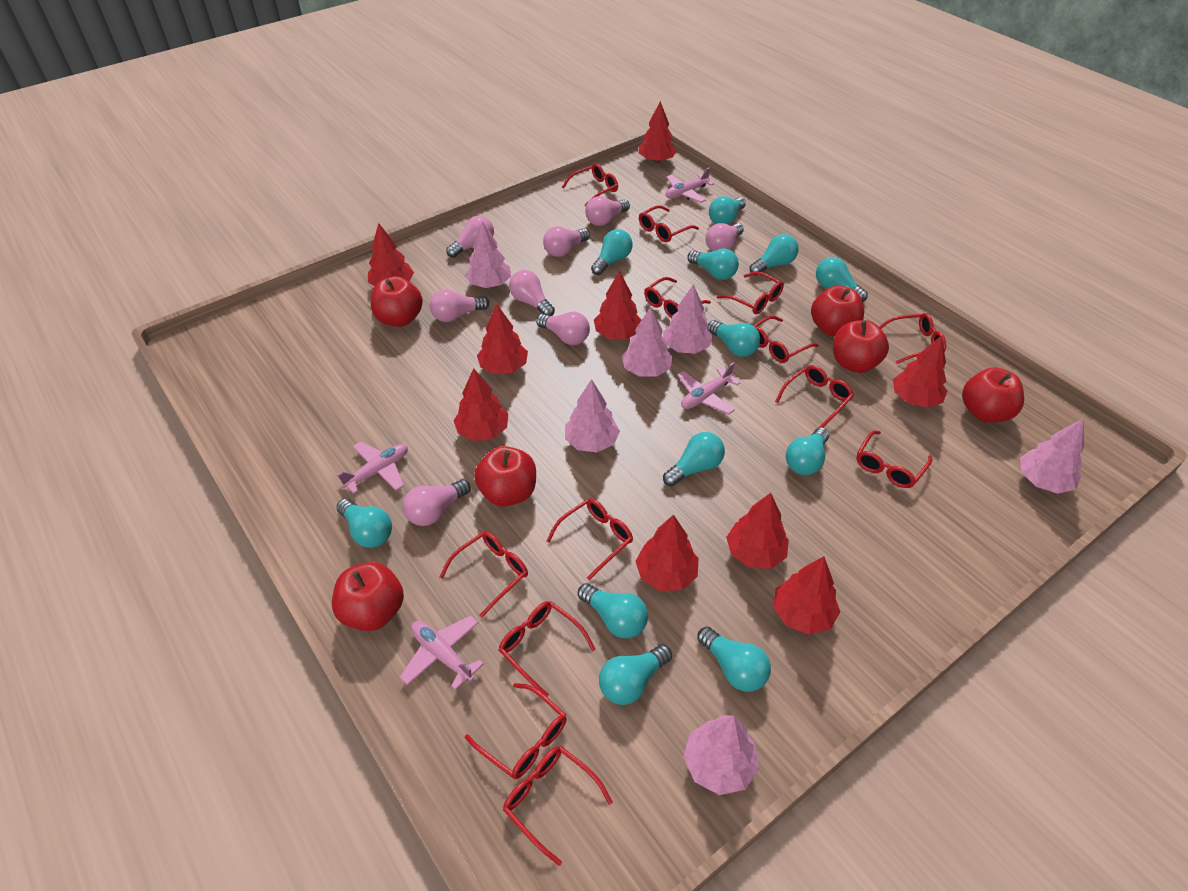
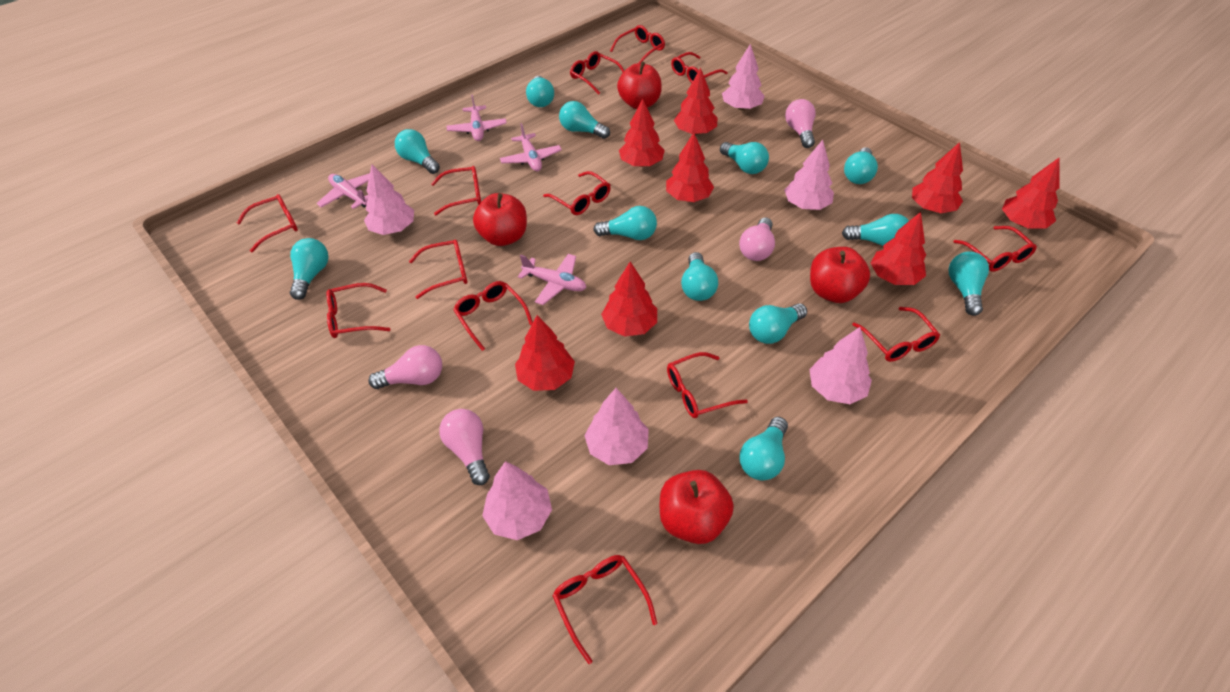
pink light bulb: [403,479,471,526] [429,289,489,322] [446,216,494,258] [509,270,555,316] [536,312,590,345] [543,226,590,257] [585,196,630,226] [706,223,744,251] = 8 -> [368,345,442,389] [439,409,490,485] [739,218,775,261] [785,99,816,148] = 4
red apple: [332,562,404,631] [371,276,423,327] [474,446,536,507] [811,285,864,336] [833,320,889,373] [962,367,1024,423] = 6 -> [473,193,527,246] [617,62,662,109] [660,470,734,544] [810,247,870,303] = 4
red tree: [368,223,414,286] [453,368,508,441] [477,304,528,374] [594,271,641,339] [636,515,698,591] [639,101,677,163] [726,493,789,569] [773,556,840,635] [893,336,947,408] = 9 -> [515,315,575,391] [601,262,657,337] [619,99,665,167] [666,133,714,202] [674,68,717,135] [871,212,926,285] [912,142,963,213] [1002,157,1060,229] = 8

